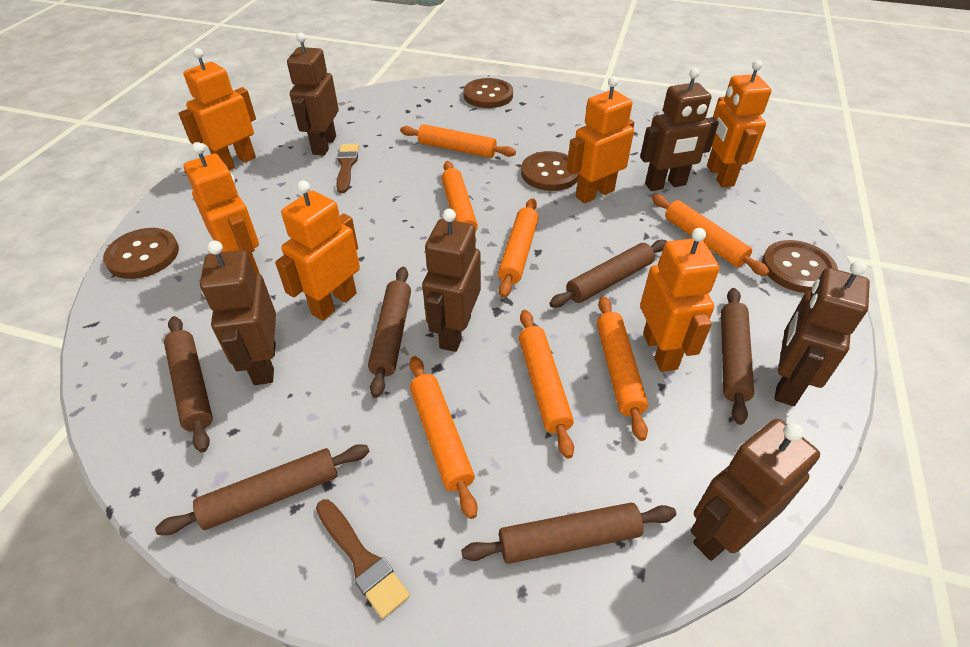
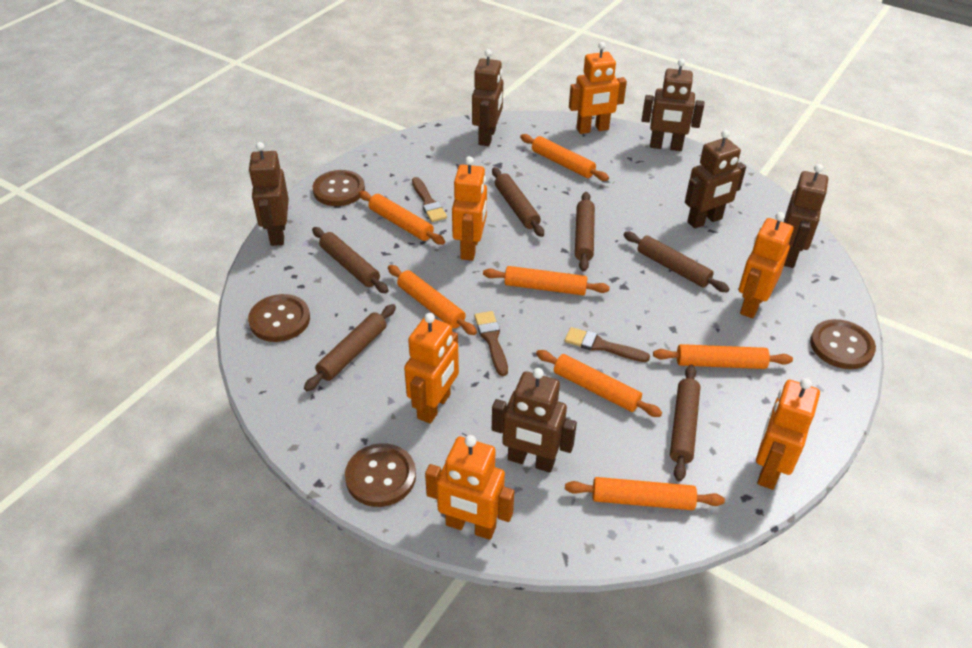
brown brush: [316,499,410,619] [336,144,359,193] = 2 -> [412,177,447,222] [474,311,508,376] [565,327,650,362] = 3

